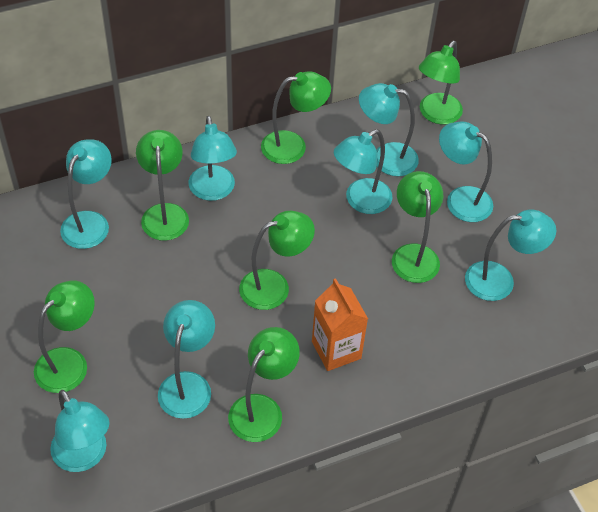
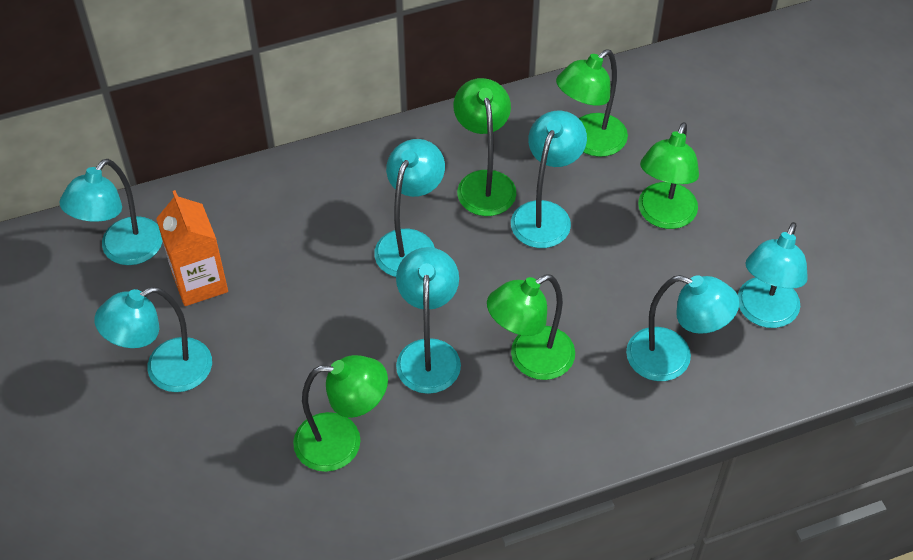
green lamp: [34,281,95,393] [136,130,189,241] [228,327,300,442] [239,211,315,310] [261,71,331,164] [392,171,443,283] [419,41,463,125] = 7 -> [293,355,388,472] [453,78,516,216] [487,275,575,380] [556,49,628,157] [638,122,699,229] = 5
turquoise lamp: [50,390,109,472] [60,139,112,249] [158,300,215,419] [189,116,237,201] [334,129,392,214] [359,83,419,176] [439,121,493,222] [465,209,556,301] = 8 -> [59,159,163,265] [94,287,212,392] [374,139,445,277] [396,247,461,394] [511,110,587,248] [626,275,739,381] [738,222,808,328] = 7

